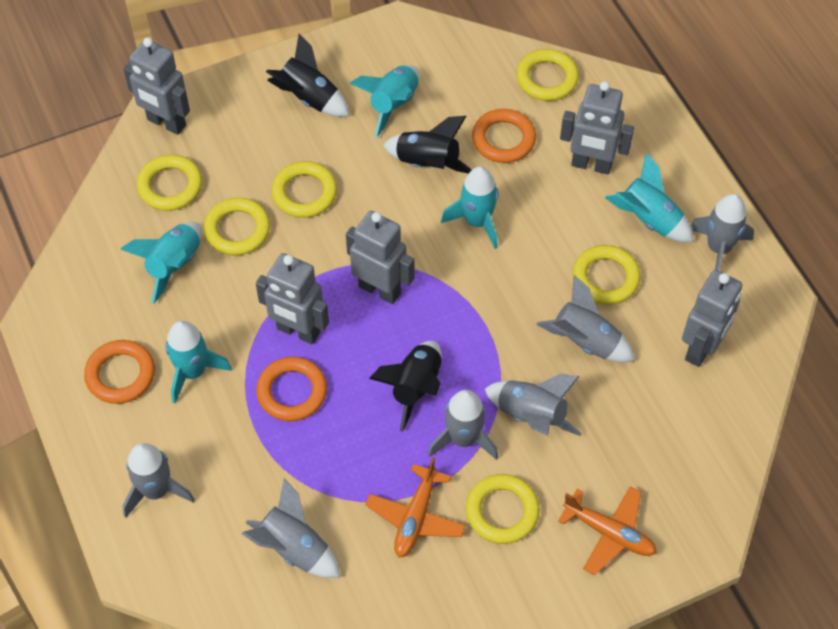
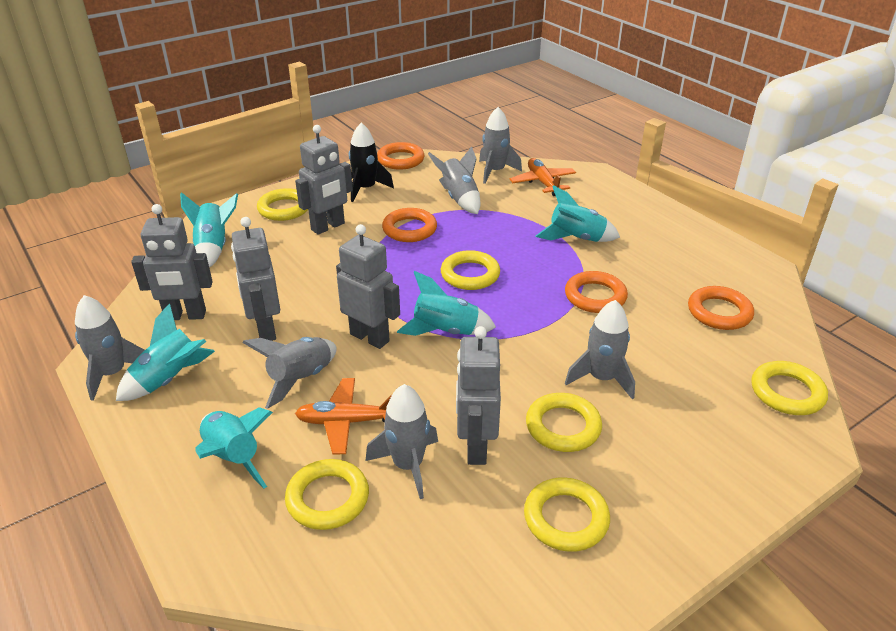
black rocket: [266,34,349,117] [369,341,442,432] [383,116,472,173] = 3 -> [349,123,394,202] = 1
orange ring: [84,340,155,404] [256,357,327,421] [472,109,536,163] = 3 -> [377,142,424,170] [382,208,437,242] [565,271,628,313] [688,286,754,330] = 4

